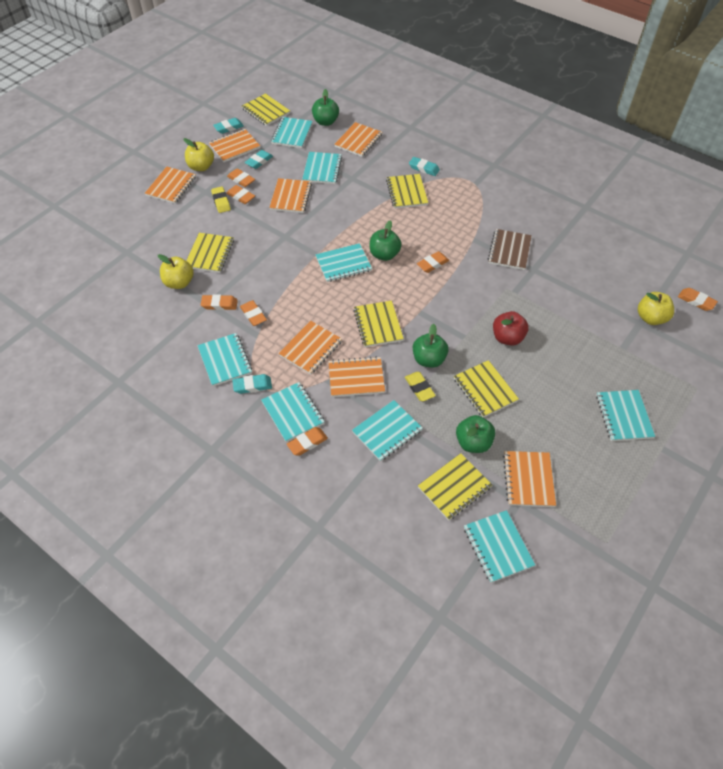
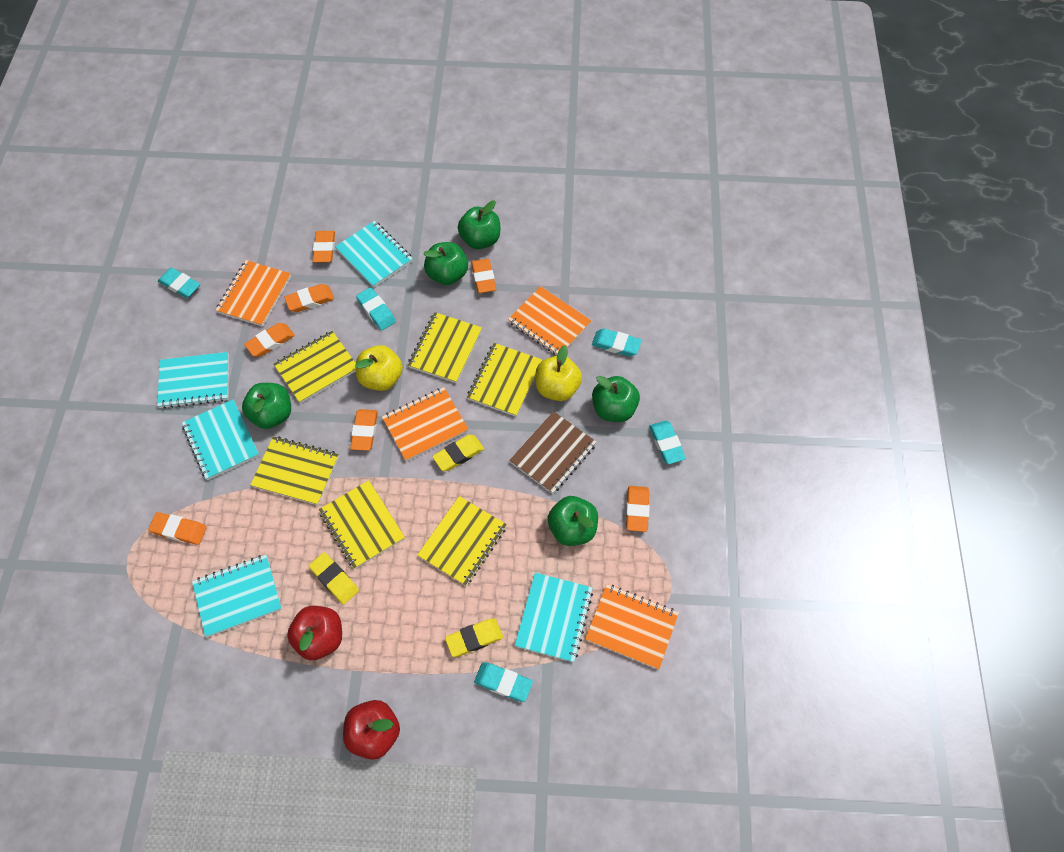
green apple: [312,89,339,126] [370,220,402,261] [413,324,449,368] [456,415,495,453] = 4 -> [242,383,291,429] [424,242,468,285] [458,200,500,249] [548,496,598,546] [592,376,640,422] = 5
orange notebook: [145,166,196,204] [209,129,260,162] [269,178,312,213] [278,321,342,375] [328,357,385,397] [334,122,382,157] [503,451,556,507] = 7 -> [216,260,291,327] [382,387,469,462] [508,286,591,355] [585,584,679,669] = 4
red apple: [493,311,529,346] = 1 -> [287,606,342,660] [343,700,400,760] = 2
turquoise eraser: [213,118,244,134] [232,374,272,394] [245,150,273,169] [409,157,440,176] = 4 -> [158,268,200,298] [356,287,396,331] [474,662,533,702] [592,329,642,356] [649,421,686,464] = 5
turquoise notebook: [197,333,252,386] [261,382,325,442] [271,117,313,148] [302,152,342,184] [315,243,372,282] [352,400,423,461] [464,510,535,583] [596,390,655,441] = 8 -> [157,352,229,409] [182,399,259,480] [192,555,282,637] [335,221,413,288] [515,572,593,662] = 5
yellow apple: [158,254,194,289] [183,138,214,171] [638,292,674,325] = 3 -> [355,345,403,391] [535,345,582,401] = 2
yellow eraser: [211,186,231,213] [405,372,436,401] = 2 -> [309,552,359,604] [432,435,484,471] [445,619,503,657] = 3

